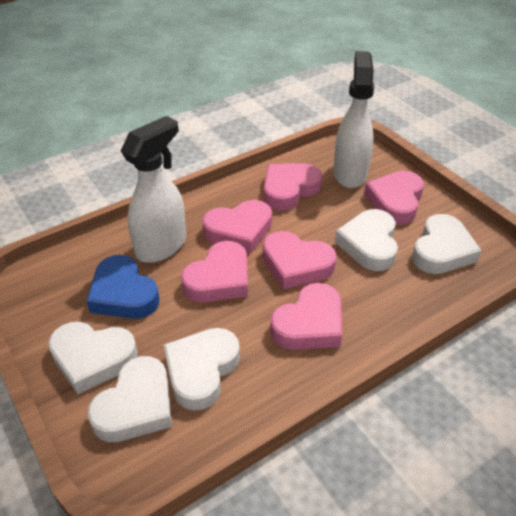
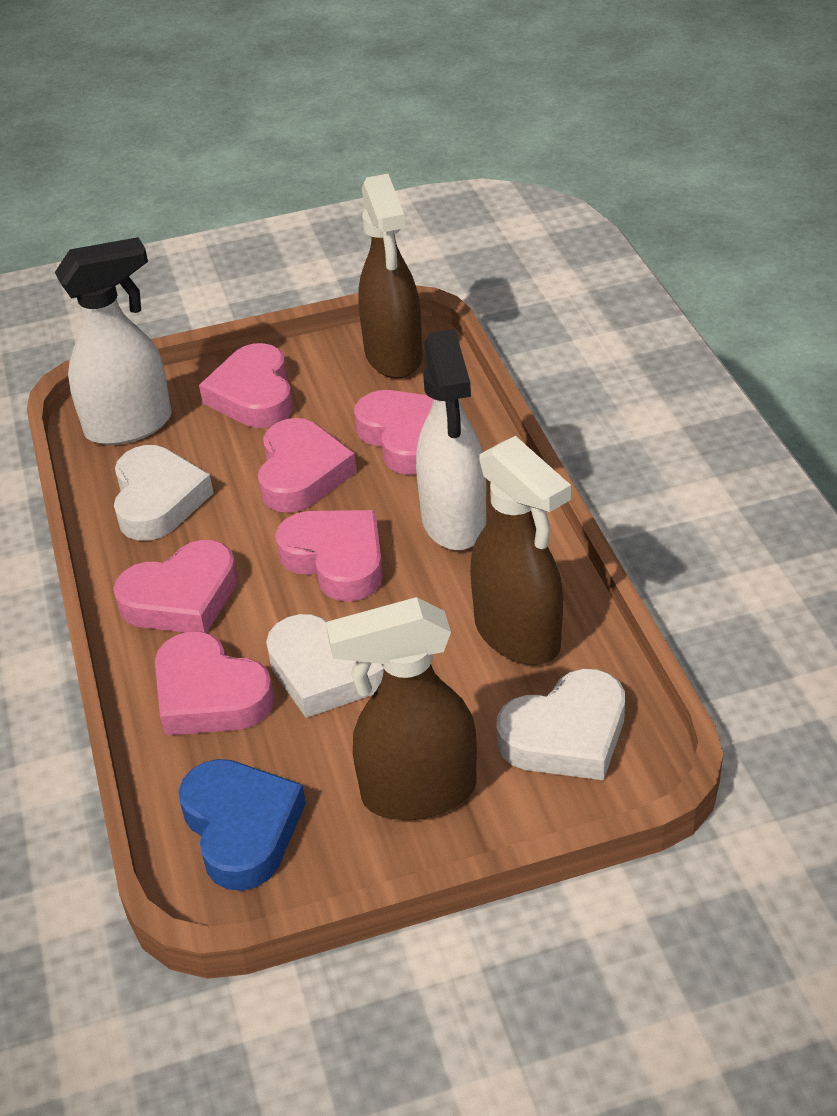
brown spray bottle: none = 0 -> [326,597,477,820] [358,174,422,379] [470,436,571,665] = 3
white heart: [48,322,138,394] [87,356,172,442] [164,328,240,411] [335,209,398,271] [412,214,482,274] = 5 -> [114,445,214,541] [266,614,384,718] [497,669,625,780] = 3

